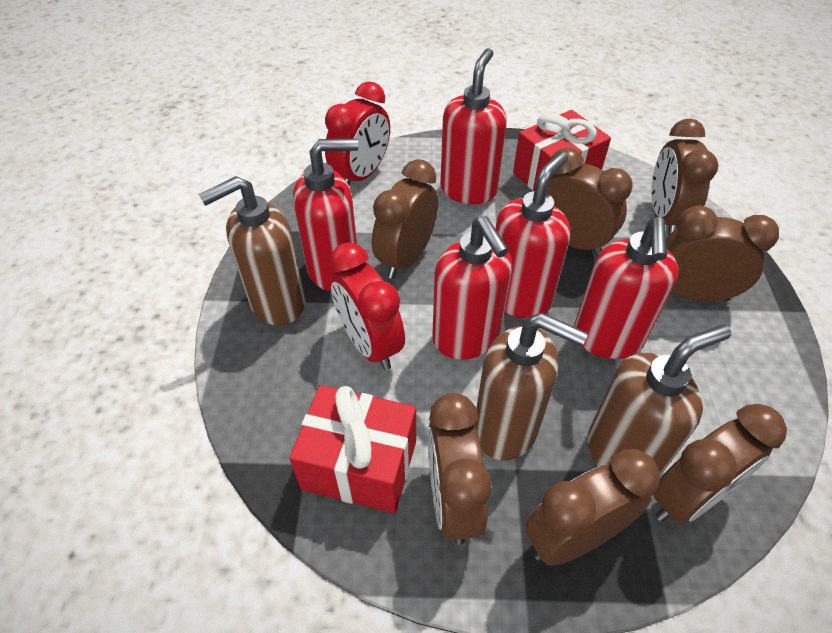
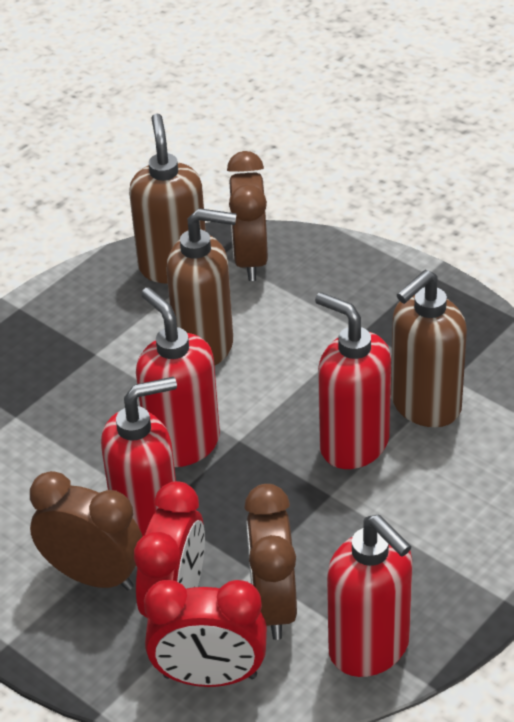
brown clock: [372,159,438,279] [428,393,491,545] [525,449,660,566] [547,148,633,256] [651,118,719,236] [653,404,787,524] [666,206,779,301] = 7 -> [30,471,143,591] [227,151,268,281] [244,484,297,640] = 3
red gift: [289,385,416,514] [513,110,611,191] = 2 -> none = 0
red soap dispenser: [293,139,358,291] [432,216,512,359] [440,48,507,204] [496,152,570,318] [574,217,679,359] = 5 -> [101,377,177,536] [136,287,220,467] [315,292,391,469] [327,514,413,677] = 4

